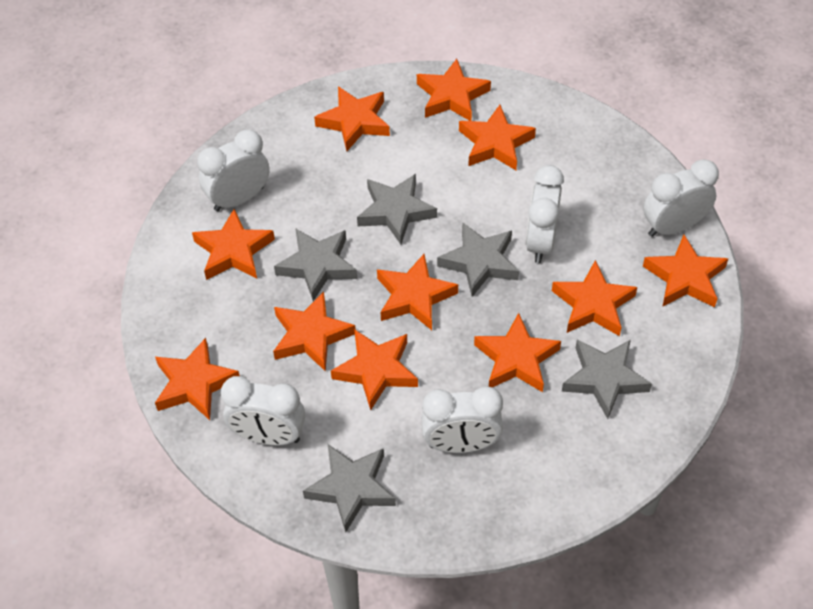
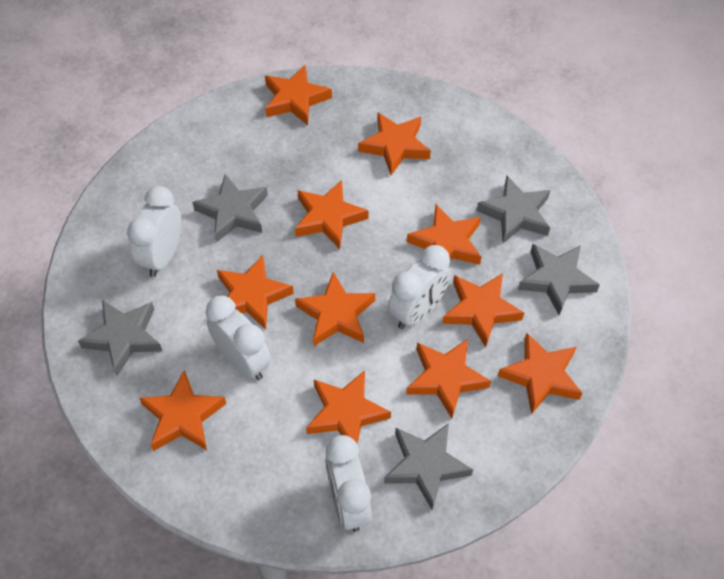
white clock: [197,129,270,211] [221,376,305,446] [421,386,503,453] [526,165,564,263] [643,159,719,237] = 5 -> [127,186,181,277] [206,296,271,380] [325,435,372,532] [388,245,451,329] = 4

